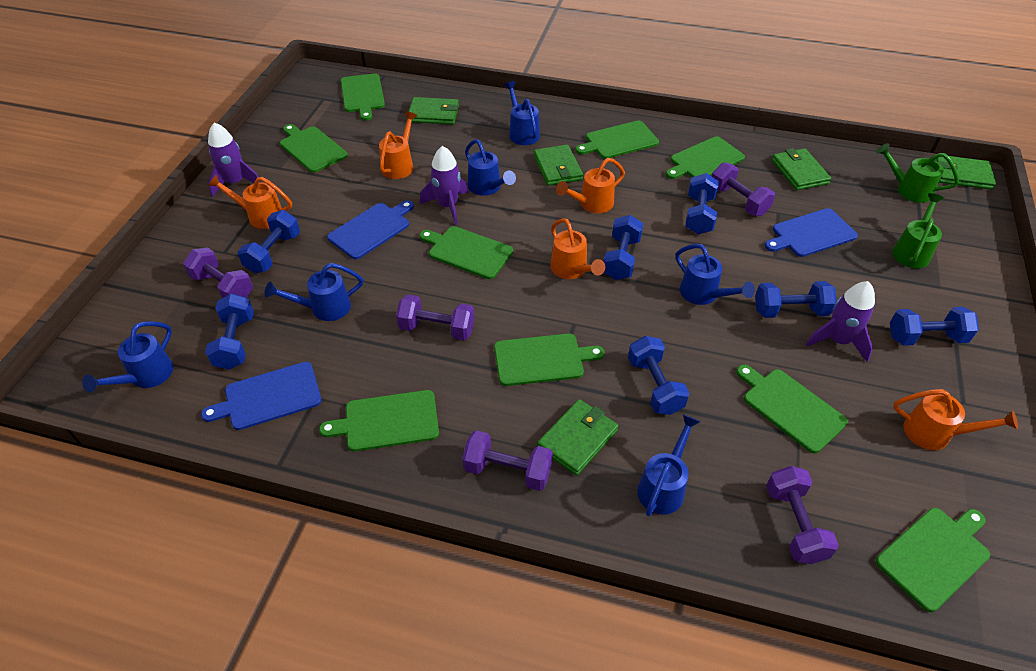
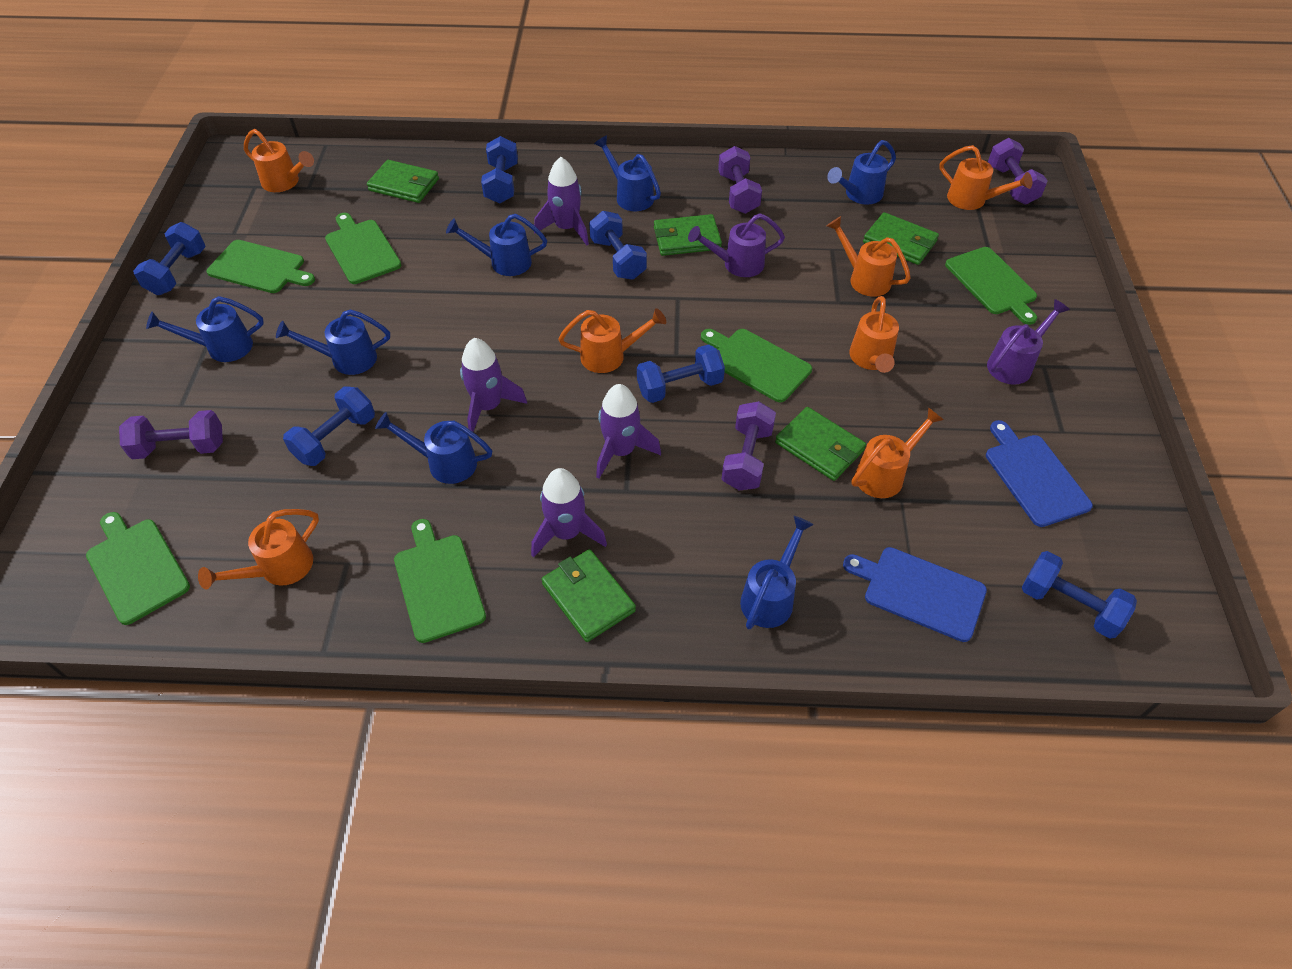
blue cutting board: [201,362,322,430] [327,200,414,259] [765,208,858,257] = 3 -> [843,547,987,642] [986,420,1093,527] = 2
blue dumbbell: [205,294,254,370] [238,210,300,273] [604,215,643,280] [628,336,689,415] [685,173,719,234] [755,281,837,318] [890,307,979,346] = 7 -> [133,222,206,295] [283,386,375,466] [481,136,518,203] [589,211,647,280] [637,344,725,403] [1022,551,1137,639] = 6
blue watering can: [82,321,173,393] [265,263,364,321] [465,139,516,196] [504,81,540,145] [637,414,701,516] [675,244,754,305] = 6 -> [146,296,264,362] [276,309,390,375] [375,412,492,484] [446,214,547,276] [594,135,661,211] [740,516,814,629] [827,140,896,205] = 7
green cutting board: [280,124,348,173] [319,390,439,451] [341,74,385,121] [420,226,513,279] [494,333,605,386] [575,121,659,159] [666,136,745,179] [736,365,848,453] [876,508,990,612] = 9 -> [86,512,190,625] [207,240,315,293] [325,213,401,284] [394,519,486,643] [701,329,812,402] [945,247,1037,325] = 6
green watering can: [876,143,959,203] [892,193,944,269] = 2 -> none = 0
orange watering can: [208,175,292,229] [379,111,417,179] [550,218,605,279] [556,158,625,213] [893,389,1018,450] = 5 -> [198,509,319,589] [244,129,314,192] [558,308,666,373] [827,216,911,297] [849,296,899,373] [852,407,944,498] [939,145,1033,210] = 7
purple dumbbell: [183,247,253,298] [396,294,475,340] [462,430,553,491] [712,162,775,216] [766,466,839,564] = 5 -> [119,410,223,459] [718,146,762,214] [722,401,776,490] [988,138,1048,204] = 4
purple rocket: [208,122,261,197] [420,146,468,225] [806,281,875,362] = 3 -> [460,338,527,432] [531,468,607,558] [534,157,589,246] [596,384,661,479] = 4
purple watering can: none = 0 -> [688,213,785,277] [987,299,1070,385] = 2

